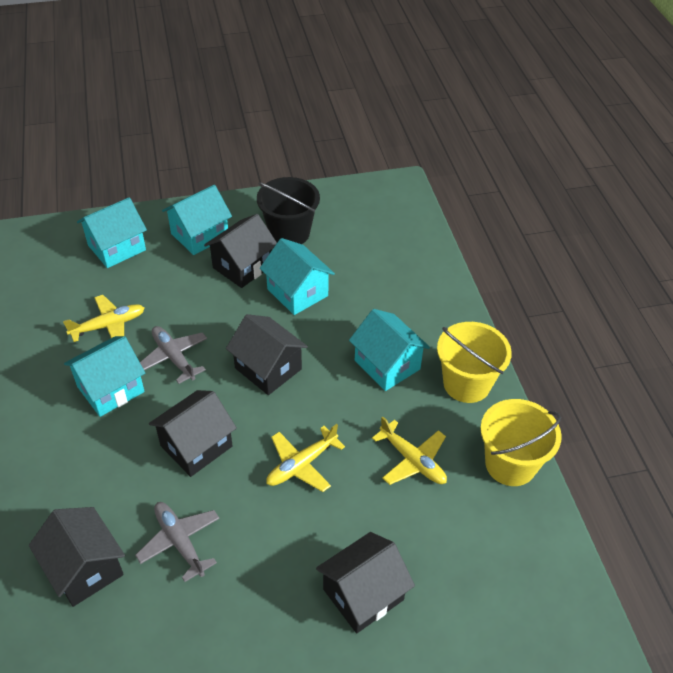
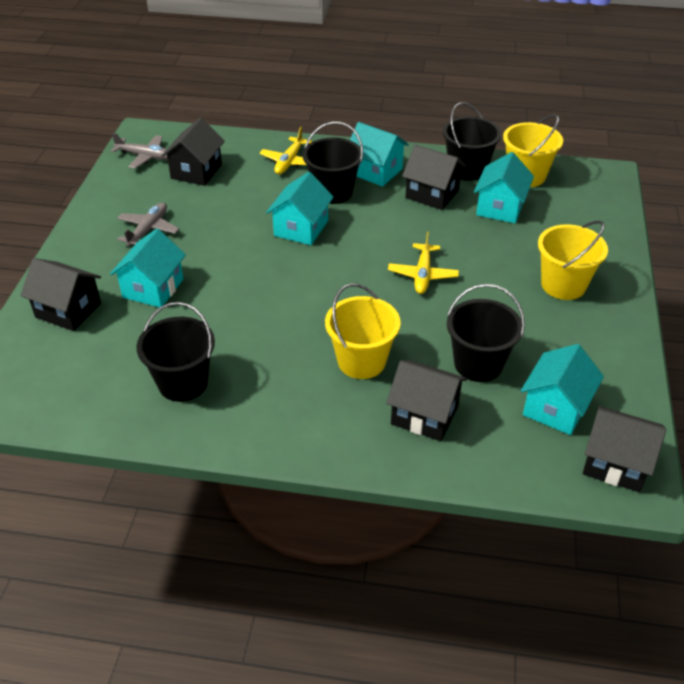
black bucket: [257,177,320,244] = 1 -> [136,302,215,402] [303,121,363,204] [442,102,502,181] [447,284,525,382] = 4
yellow bucket: [437,322,512,403] [480,399,562,486] = 2 -> [325,283,401,379] [503,114,563,187] [538,220,608,300] = 3
yellow plane: [63,295,144,342] [266,424,345,492] [372,416,447,485] = 3 -> [260,127,312,174] [388,232,459,294] = 2

